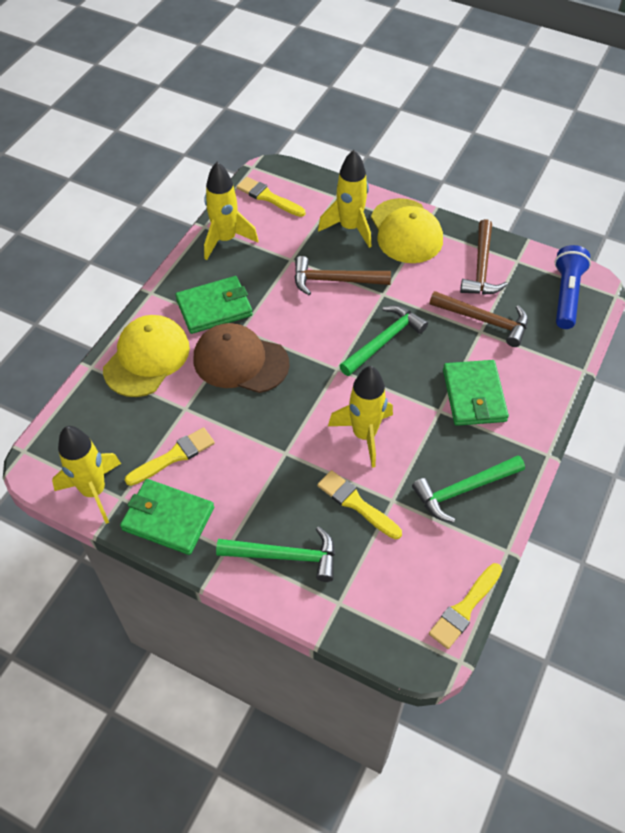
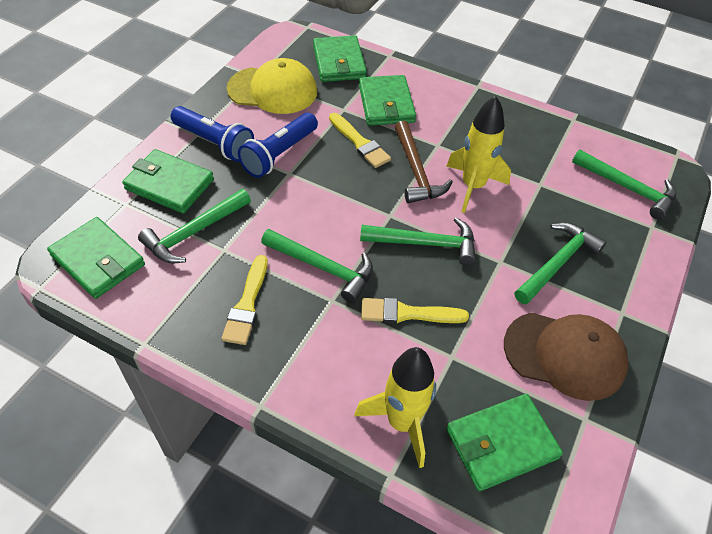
blue flashlight: [555,245,591,329] = 1 -> [171,106,254,162] [238,113,318,178] = 2
brown hammer: [294,256,391,295] [429,291,528,347] [460,219,508,295] = 3 -> [395,121,452,203] = 1
green hammer: [216,526,335,582] [340,305,428,376] [412,456,525,523] = 3 -> [138,189,251,263] [261,229,373,303] [360,217,476,265] [514,222,606,304] [572,149,676,220] = 5
green wallet: [120,479,214,555] [175,276,253,334] [443,360,509,426] = 3 -> [47,217,145,299] [122,149,214,214] [313,35,367,82] [359,75,416,126] [446,394,563,491] = 5
yellow brush: [125,427,215,486] [237,177,305,217] [317,470,402,539] [429,563,502,649] = 4 -> [221,255,267,345] [329,113,391,168] [361,298,469,324] = 3
yellow cap: [103,315,190,397] [371,198,443,263] = 2 -> [227,58,317,114] = 1
yellow rocket: [52,426,121,524] [204,162,258,260] [318,150,371,248] [328,366,393,468] = 4 -> [354,347,436,468] [446,96,511,213] = 2

